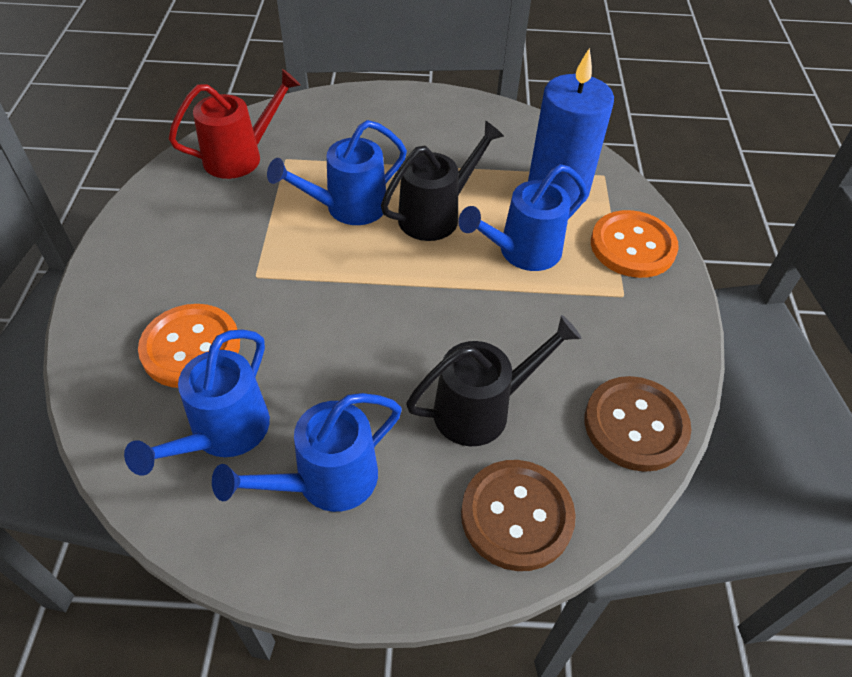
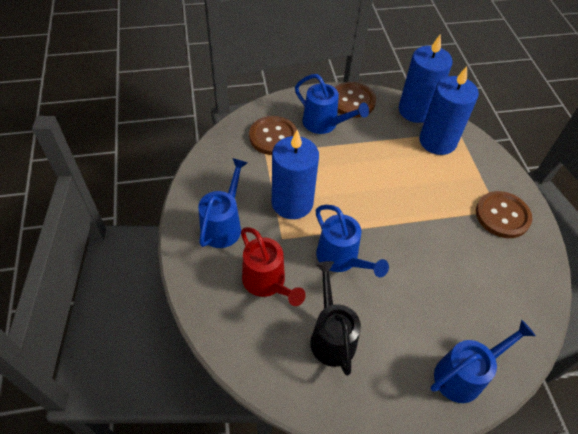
black watering can: [381,120,504,241] [406,315,582,447] = 2 -> [310,261,361,376] = 1
blue candle: [528,48,614,207] = 1 -> [272,130,319,219] [399,34,453,123] [419,66,479,155] = 3
brown button: [461,460,576,571] [585,376,691,472] = 2 -> [249,116,297,155] [334,82,376,117] [476,191,532,238] = 3
orange button: [138,304,240,388] [591,210,679,278] = 2 -> none = 0

